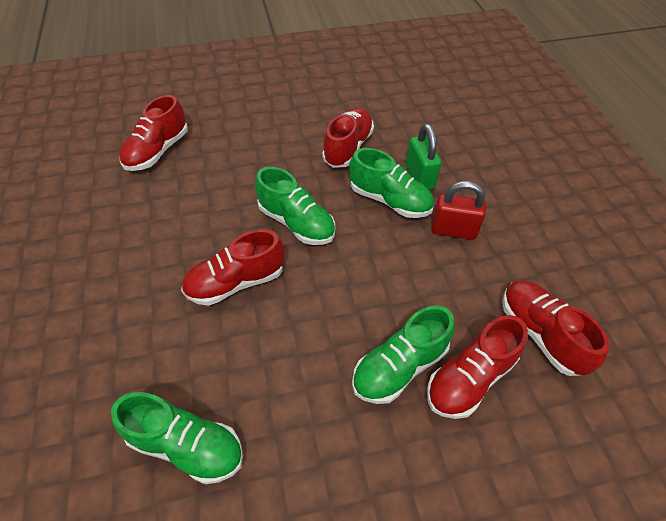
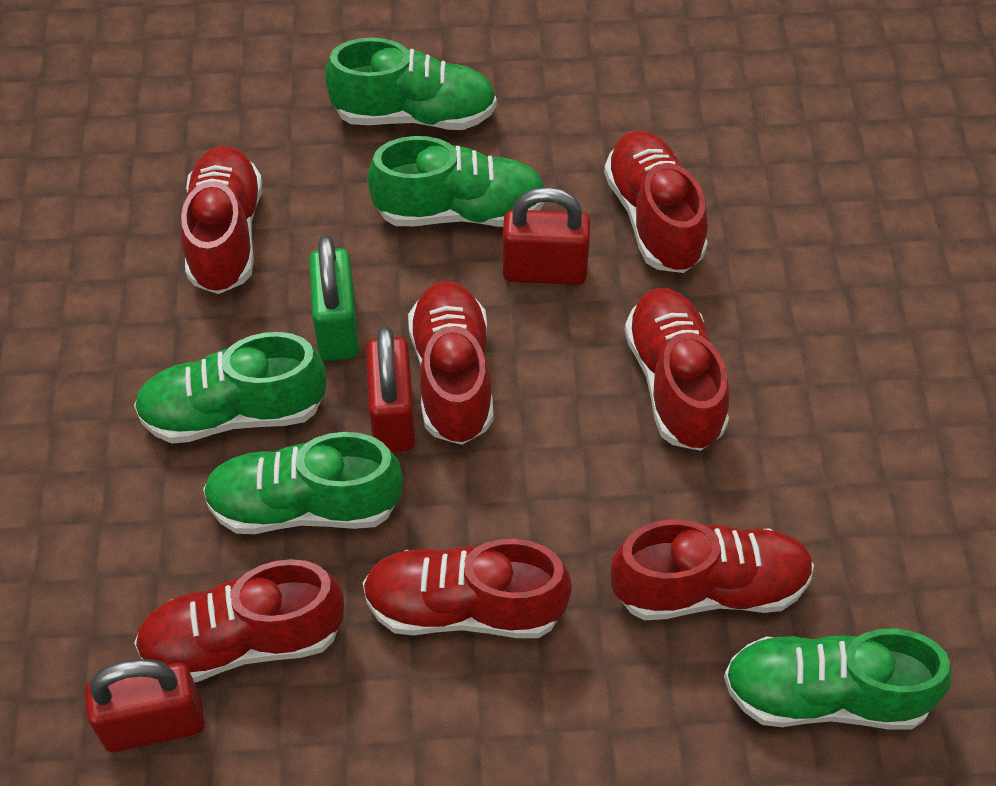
green shoe: [111,392,243,484] [255,167,335,245] [349,148,434,218] [352,305,455,404] = 4 -> [134,332,326,444] [203,432,403,534] [325,38,497,130] [367,136,544,227] [724,628,952,730] = 5
red padlock: [432,181,486,240] = 1 -> [85,659,204,752] [366,326,415,452] [503,187,590,285] = 3
red shoe: [119,95,188,171] [181,229,285,306] [322,107,374,168] [427,315,528,419] [502,280,609,376] = 5 -> [134,559,344,683] [180,146,262,294] [363,539,572,638] [408,281,494,445] [604,131,708,273] [611,519,814,620] [625,288,729,451] = 7

